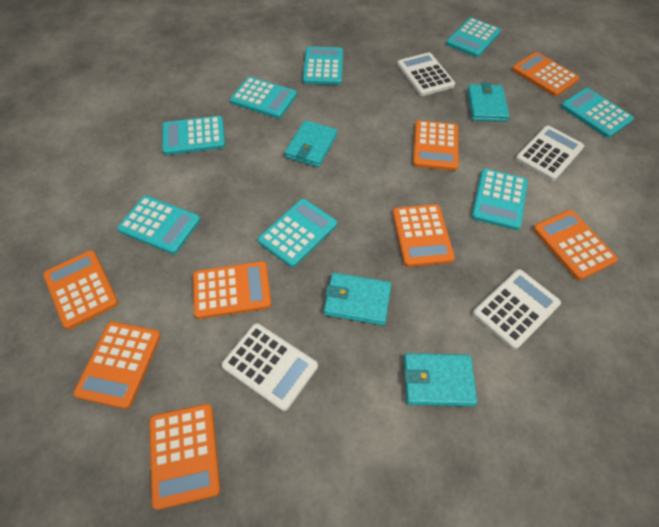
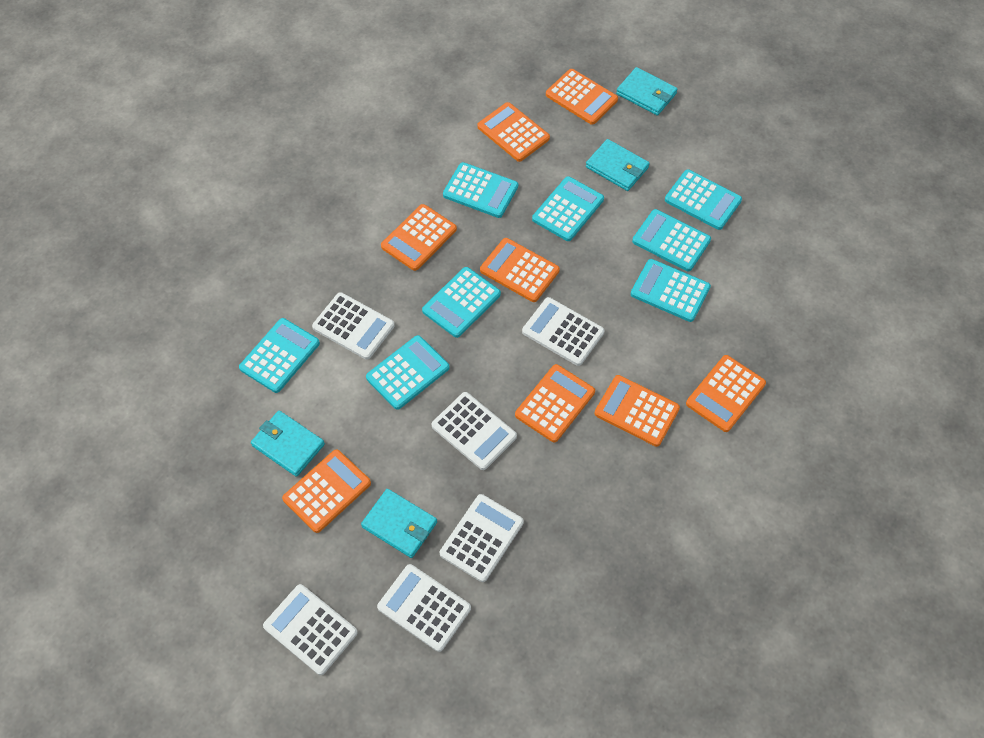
white calculator: [221,323,318,411] [397,52,455,96] [473,269,561,350] [515,126,584,181] = 4 -> [263,584,358,675] [312,292,395,360] [377,564,471,652] [431,392,517,470] [440,494,524,582] [522,297,604,366] = 6

